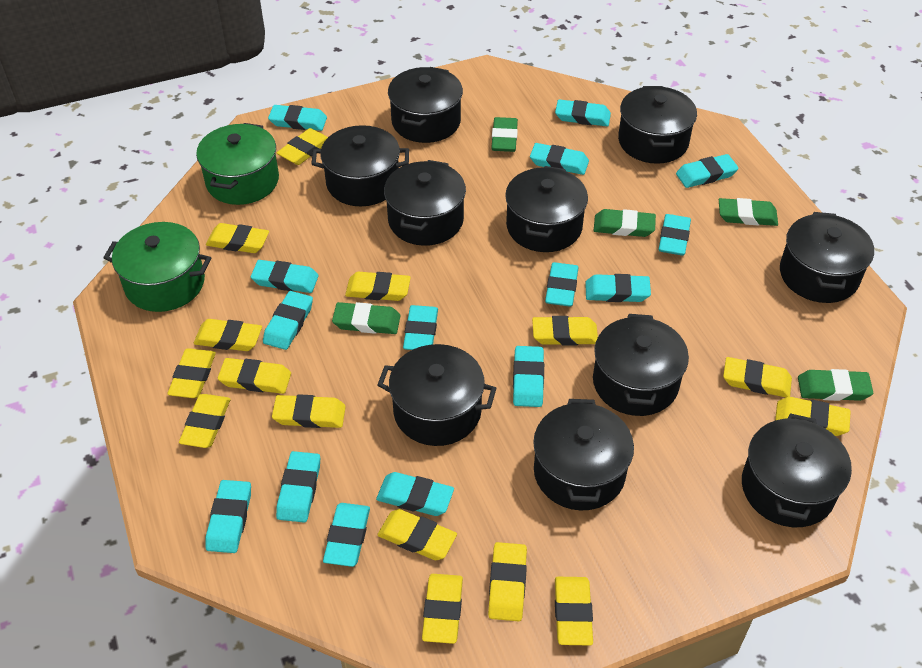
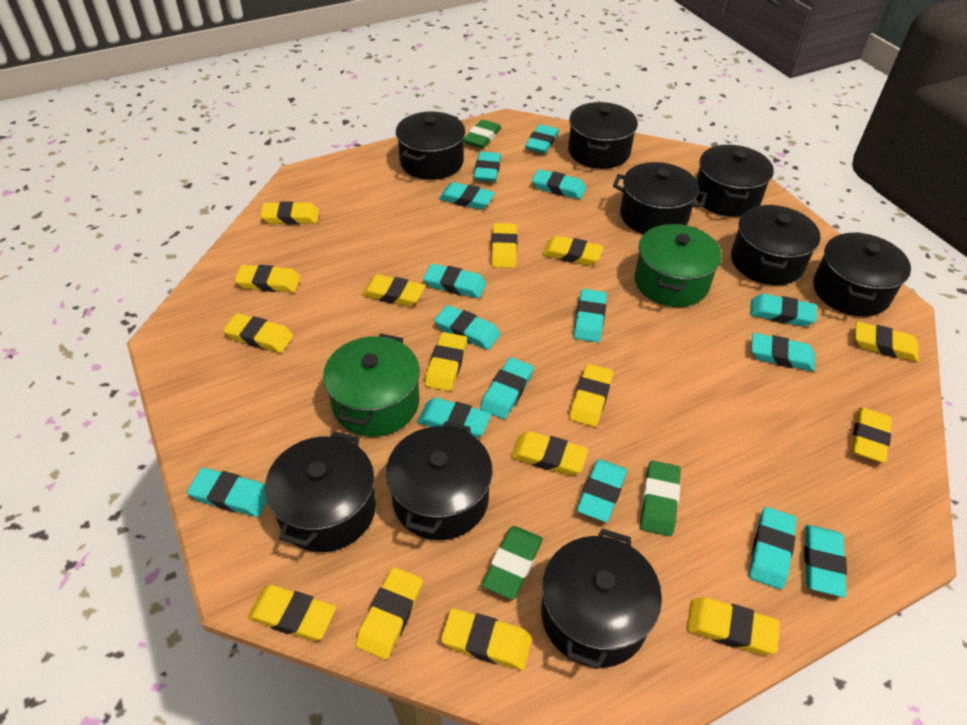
black pot: [311,125,409,206] [377,344,496,446] [384,160,466,246] [388,67,463,143] [505,166,588,252] [533,399,634,511] [593,314,689,416] [618,86,697,164] [742,413,852,527] [780,212,874,303] = 10 -> [265,431,376,552] [386,421,493,540] [396,112,465,180] [541,529,662,669] [568,102,638,169] [613,162,707,234] [696,145,774,217] [731,205,820,285] [813,232,911,317] = 9
green eraser: [332,302,400,334] [491,117,518,152] [594,209,656,237] [719,198,778,226] [798,369,873,401] = 5 -> [464,119,501,148] [482,526,543,599] [640,461,681,536] = 3

